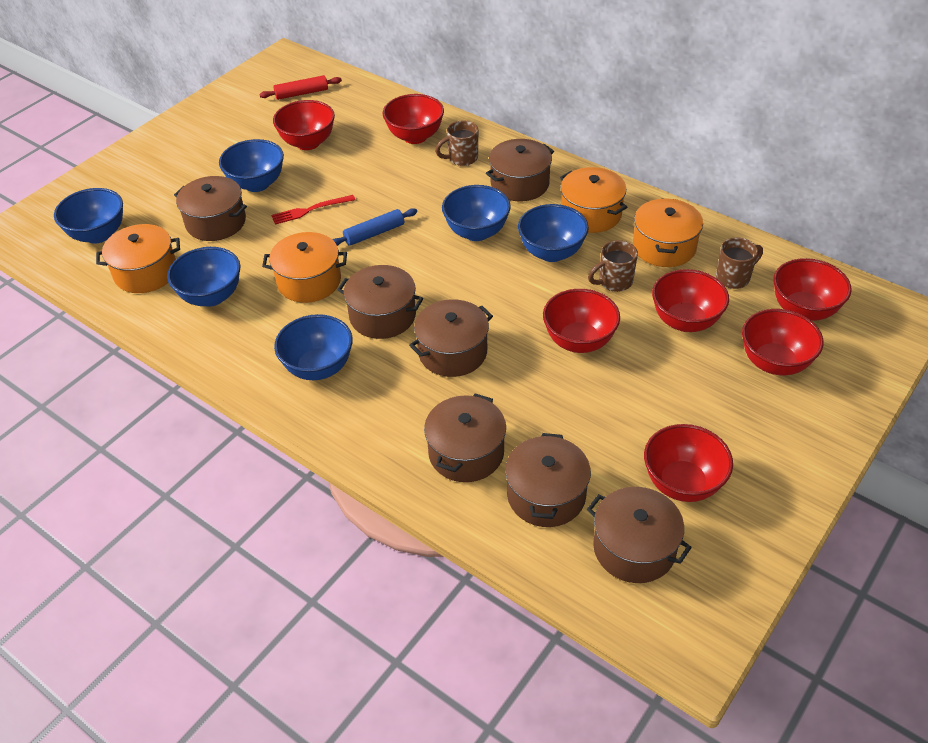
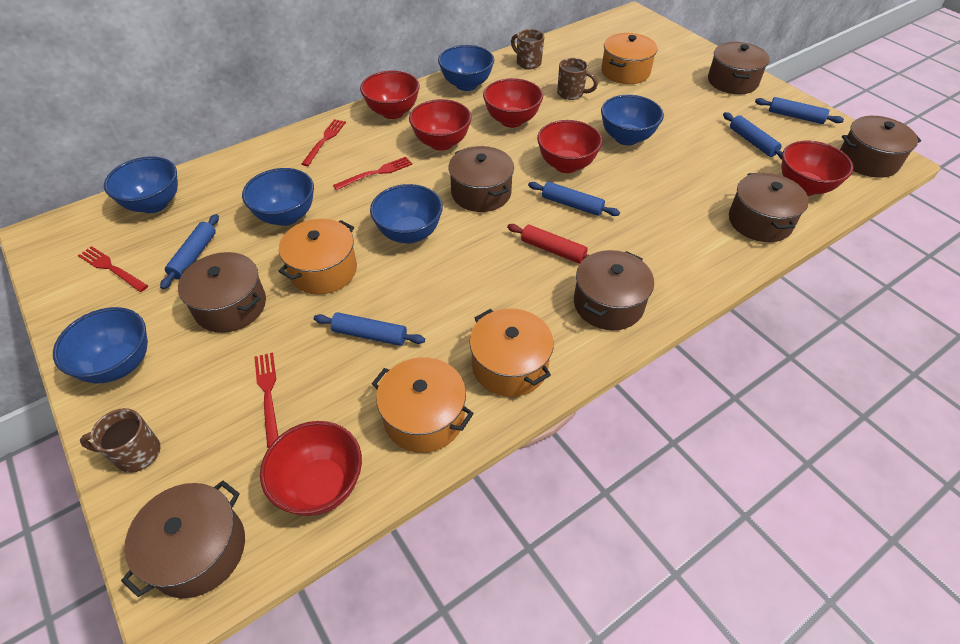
blue rolling pin: [332,208,417,246] = 1 -> [160,214,219,289] [314,312,425,346] [528,182,620,216] [723,112,783,160] [755,97,844,124] = 5
red bowl: [273,100,335,150] [383,94,444,144] [543,289,620,353] [644,424,733,502] [652,269,729,332] [742,309,824,375] [773,258,852,321] = 7 -> [260,421,362,516] [360,71,420,119] [409,99,472,151] [483,78,543,128] [537,120,602,173] [781,141,853,196] = 6
red fork: [271,195,355,225] = 1 -> [78,246,148,292] [254,352,278,448] [302,119,346,166] [333,157,412,190] = 4

